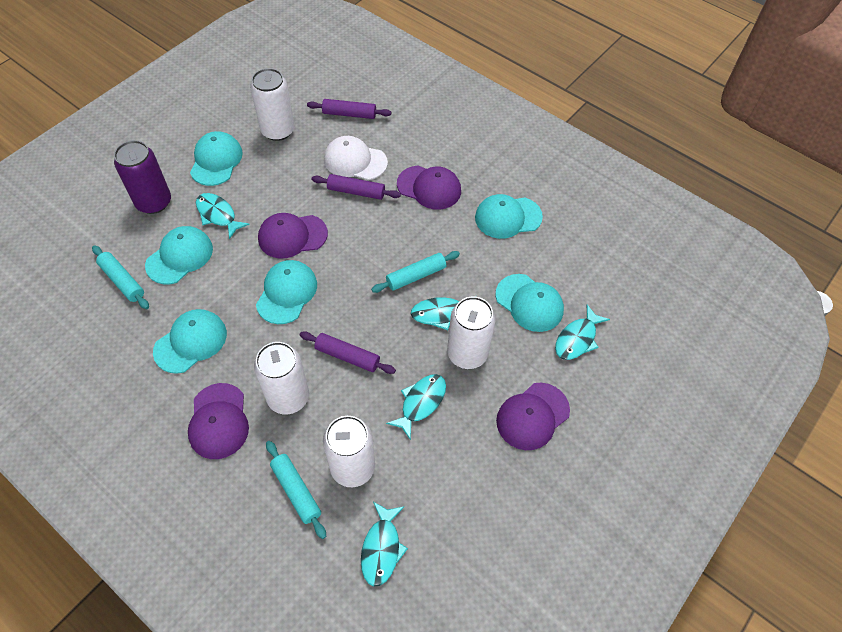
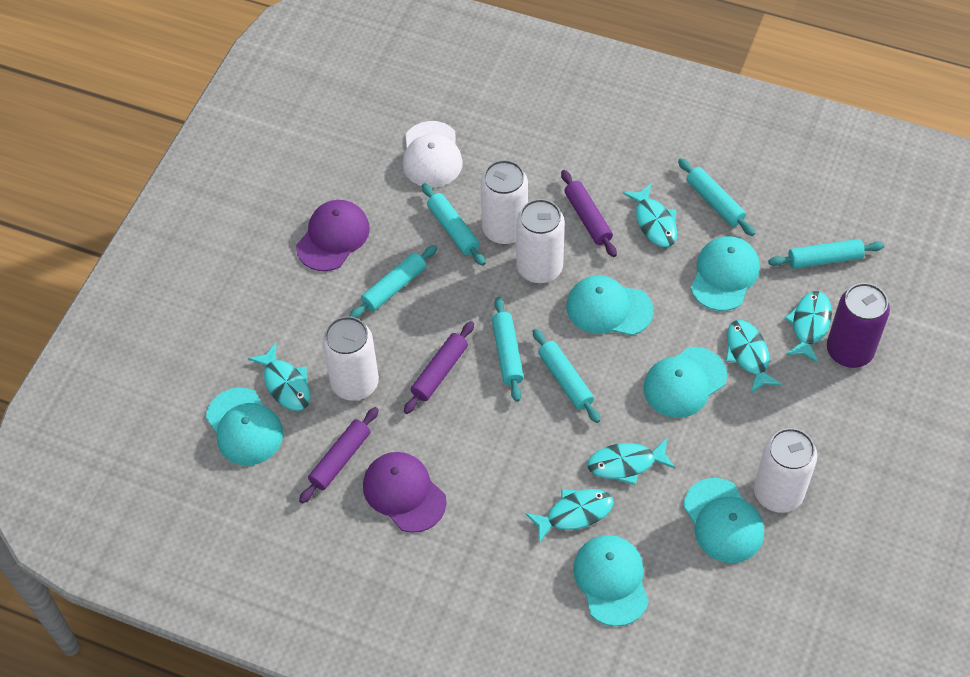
purple cap: [188,383,249,459] [258,213,328,259] [397,166,461,210] [496,383,570,450] = 4 -> [296,200,370,271] [363,452,447,533] = 2
turquoise fish: [196,193,250,239] [361,502,408,587] [386,374,446,440] [411,296,476,330] [555,305,610,360] = 5 -> [248,343,310,411] [526,489,614,543] [587,439,675,485] [623,184,677,247] [726,320,782,393] [784,291,832,363] = 6
turquoise rolling pin: [92,245,149,309] [266,441,326,539] [371,251,460,293] = 3 -> [349,245,437,318] [422,183,485,266] [492,297,524,402] [533,329,600,423] [678,158,755,236] [768,239,884,269] = 6

